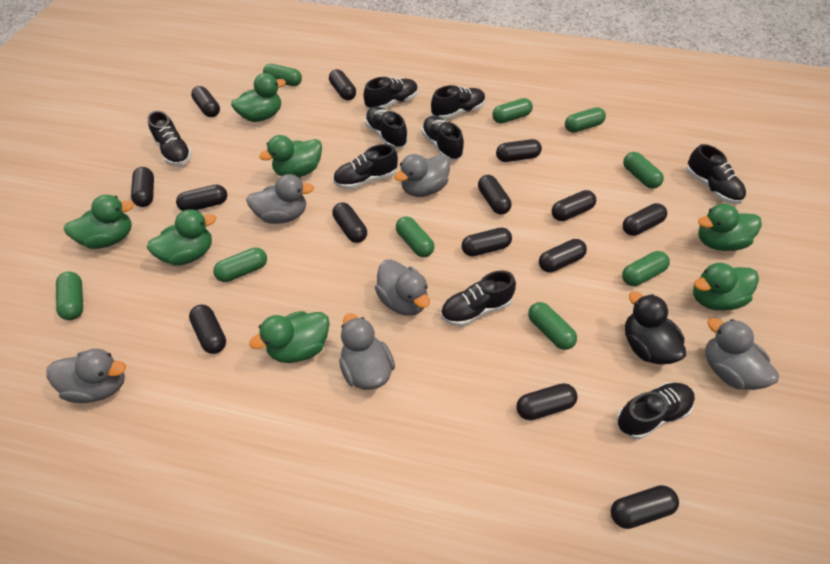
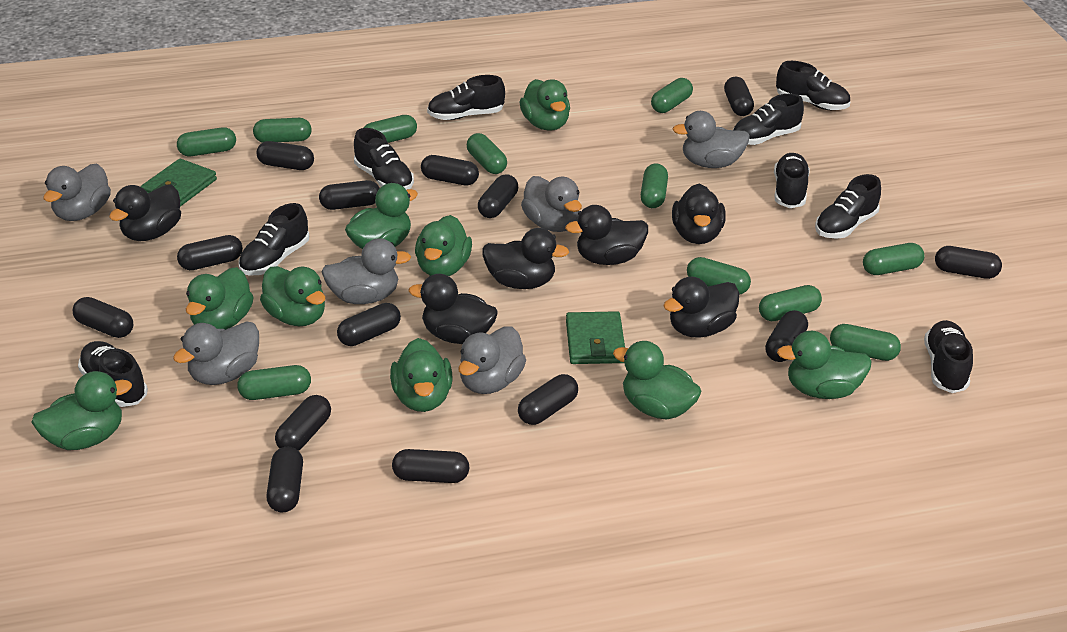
black duck: [625,292,686,364] = 1 -> [109,184,181,241] [409,274,498,344] [482,228,569,289] [565,205,648,265] [663,277,739,338] [672,184,726,244] = 6
green capsule: [56,272,83,320] [213,248,267,282] [263,64,302,86] [396,216,434,257] [492,98,533,124] [528,302,577,350] [565,107,606,133] [622,251,670,286] [623,152,664,189] = 9 -> [177,127,236,156] [237,365,311,400] [253,118,312,143] [364,115,417,143] [467,133,507,174] [641,163,668,208] [651,78,693,113] [687,257,751,295] [759,285,822,321] [830,324,901,361] [863,243,924,275] = 11
green duck: [64,195,134,249] [147,209,216,266] [231,73,286,122] [249,311,330,363] [259,135,322,177] [693,263,759,310] [698,204,762,251] = 7 -> [31,371,132,450] [186,267,253,330] [260,266,325,326] [345,183,418,249] [390,338,452,412] [415,215,472,276] [519,79,570,131] [613,341,702,420] [777,331,872,399] = 9
green wallet: none = 0 -> [141,159,217,207] [566,311,625,364] = 2

